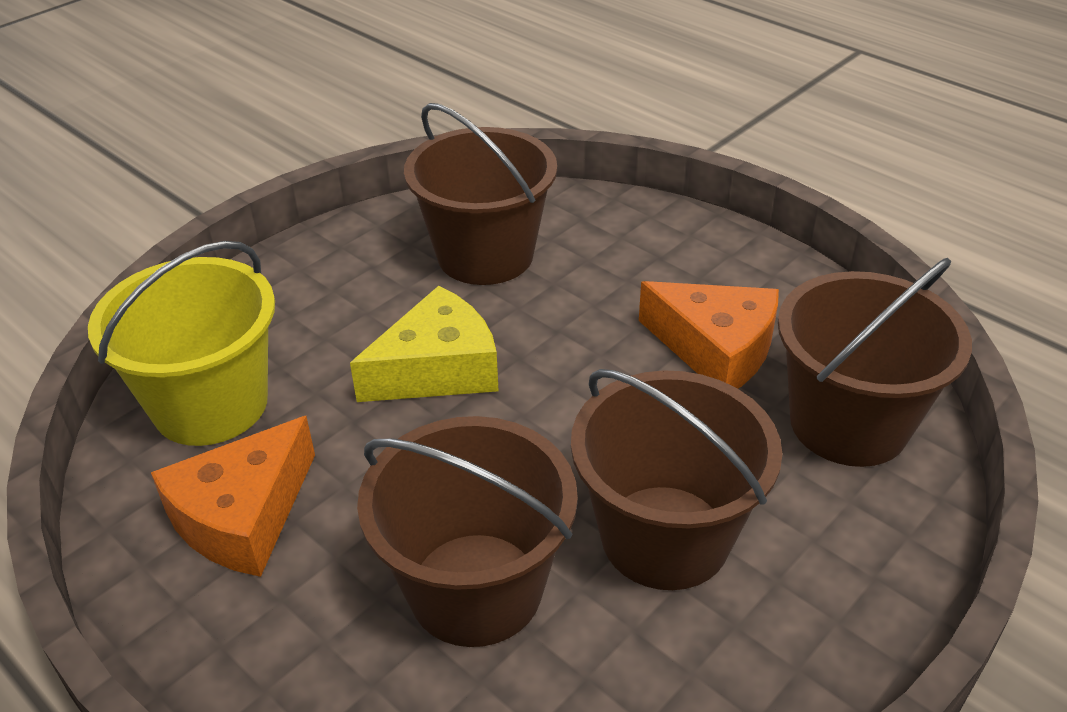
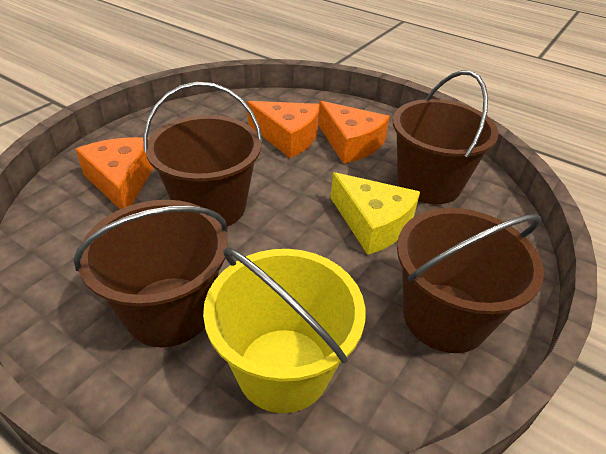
orange cheese: [151,416,315,577] [639,281,779,388] = 2 -> [75,137,154,209] [247,101,320,158] [318,101,390,164] = 3

